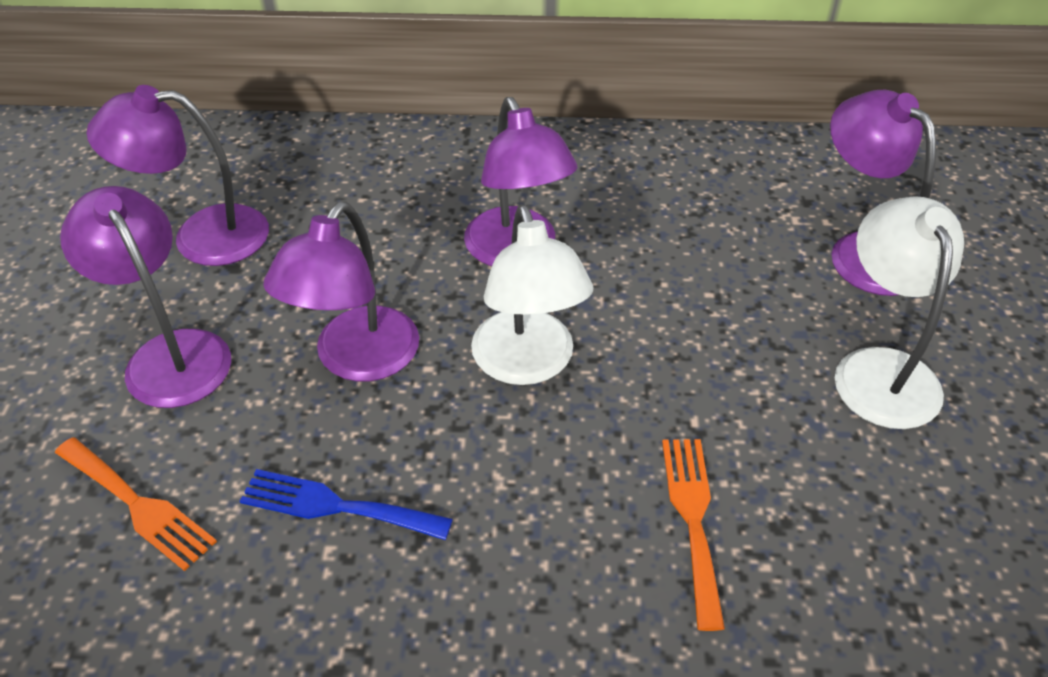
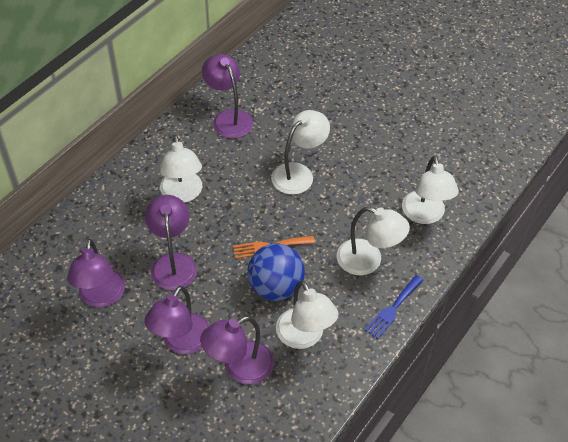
blue ball: none = 0 -> [247,243,305,301] = 1
orange fork: [55,437,217,571] [662,439,725,631] = 2 -> [233,236,315,259] = 1
white lamp: [471,204,593,385] [835,196,964,429] = 2 -> [160,135,202,203] [271,110,330,195] [276,281,339,349] [337,207,410,275] [402,156,459,224] = 5

